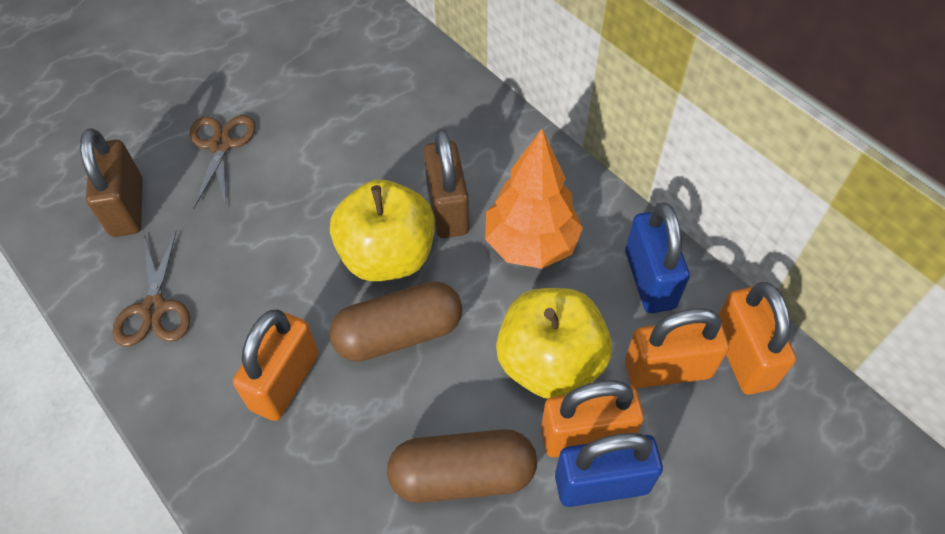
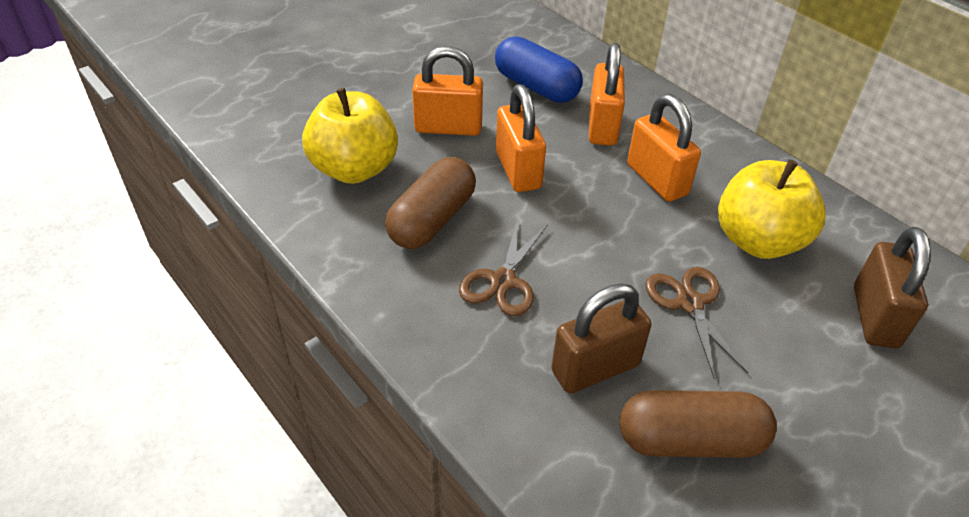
blue capsule: none = 0 -> [495,36,583,103] = 1
blue padlock: [555,433,663,507] [625,202,690,313] = 2 -> none = 0
orange tree: [485,129,583,269] = 1 -> none = 0

